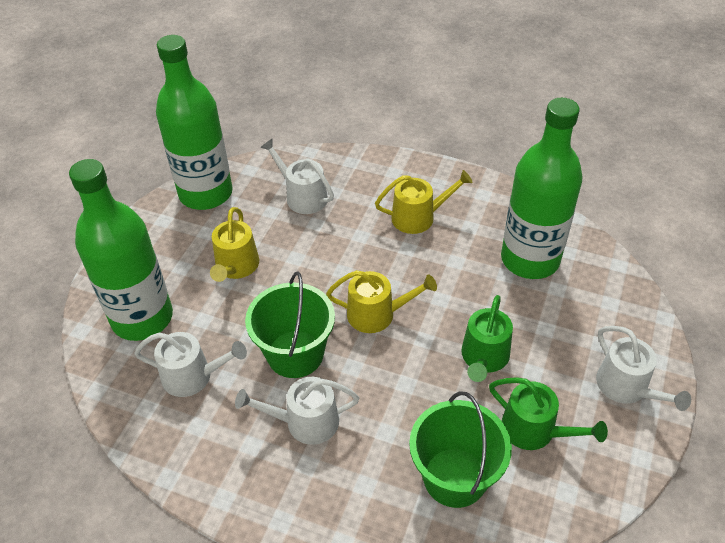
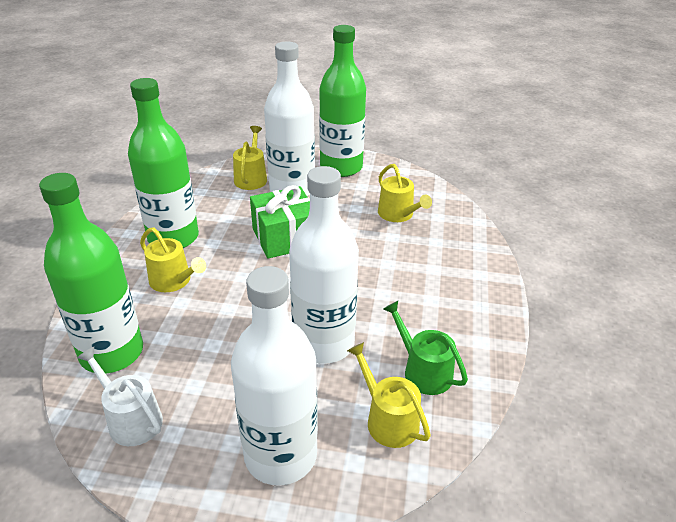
green bucket: [245,271,335,378] [409,391,512,508] = 2 -> none = 0
green gift: none = 0 -> [250,185,310,259] = 1
green watering can: [461,295,513,382] [489,377,608,450] = 2 -> [383,301,468,395] = 1
white bottle: none = 0 -> [231,266,318,486] [264,41,315,196] [289,166,359,364] = 3
white watering can: [134,332,247,397] [235,377,359,445] [260,138,334,214] [596,326,691,411] = 4 -> [77,347,163,446] = 1
yellow watering can: [210,207,259,282] [326,270,437,333] [375,170,473,234] = 3 -> [140,227,206,292] [233,126,267,190] [347,342,431,448] [378,164,432,222] = 4

